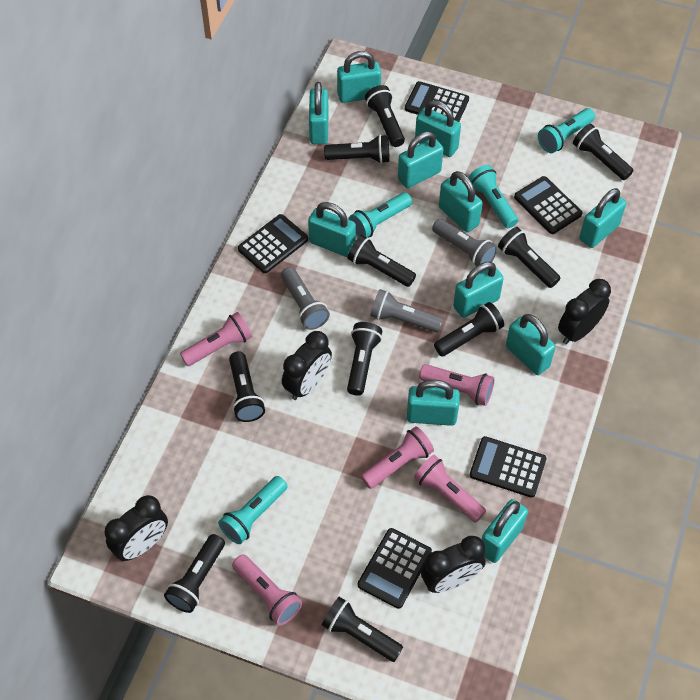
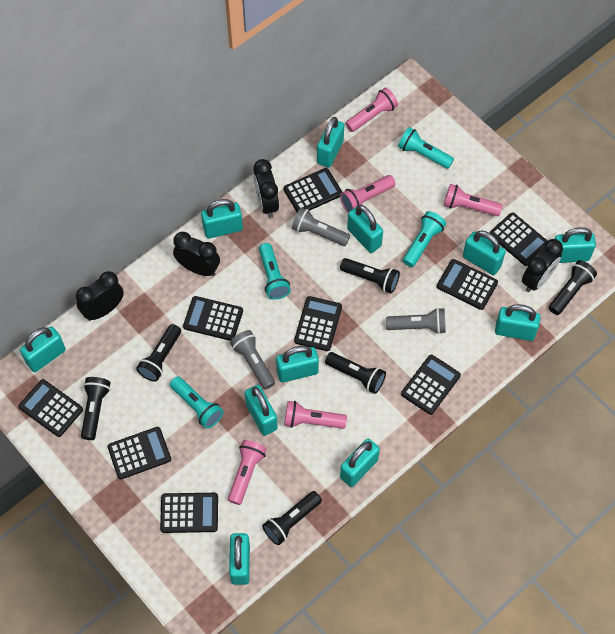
black calculator: [238,214,308,273] [358,528,432,609] [405,81,469,122] [470,436,547,498] [514,176,582,234] = 5 -> [18,379,83,437] [107,427,171,479] [160,493,218,533] [183,296,243,341] [284,168,342,213] [294,296,342,351] [401,355,461,415] [437,259,498,310] [490,212,548,266] = 9
black flashlight: [164,534,225,613] [229,351,265,422] [322,597,403,662] [324,135,389,164] [347,235,416,287] [347,322,382,396] [365,85,405,147] [434,302,504,357] [498,227,561,288] [573,124,633,180] = 10 -> [81,377,110,440] [136,324,181,382] [262,491,322,545] [325,352,386,394] [340,258,400,293] [549,260,597,315] = 6

